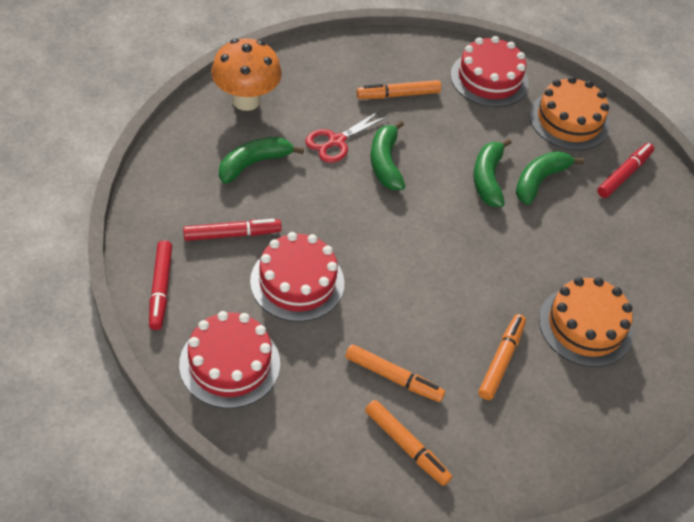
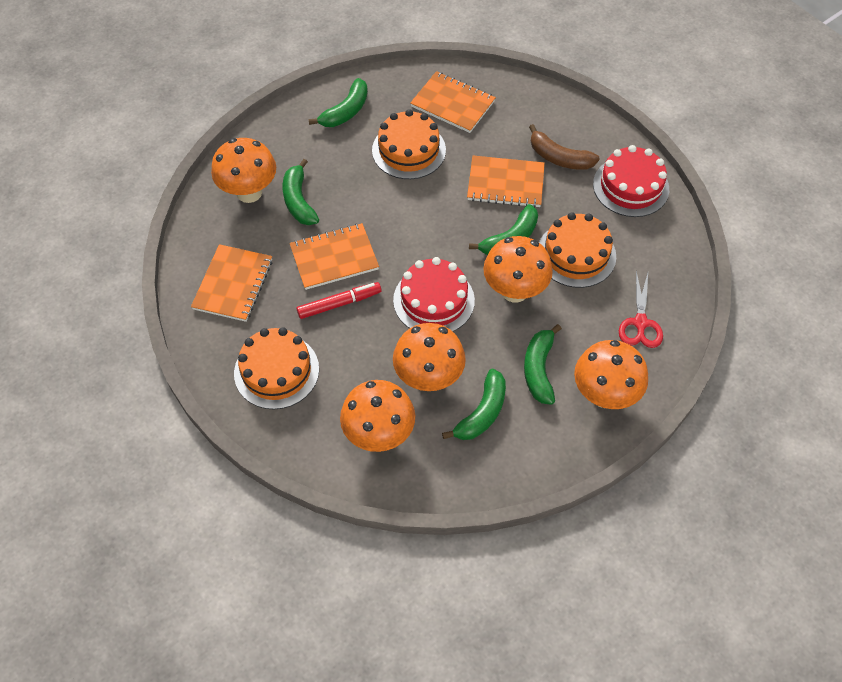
brown banana: none = 0 -> [529,124,600,170] = 1
green banana: [219,137,304,184] [371,120,405,190] [473,138,511,207] [516,151,584,205] = 4 -> [282,159,319,225] [309,78,368,127] [442,369,506,440] [469,204,538,255] [524,324,562,405] = 5
orange cake: [529,76,610,150] [539,277,633,367] = 2 -> [234,327,319,409] [372,109,446,179] [539,212,616,288] = 3
orange marker: [345,344,445,402] [357,80,441,99] [365,400,452,486] [479,314,526,400] = 4 -> none = 0
orange mushroom: [211,38,282,111] = 1 -> [211,138,276,203] [340,380,415,452] [393,323,466,391] [483,236,553,303] [574,340,648,409] = 5
orange notebook: none = 0 -> [191,244,272,322] [290,223,379,290] [410,71,496,133] [467,156,545,207] = 4
red cake: [179,311,280,408] [250,232,344,322] [451,36,529,107] = 3 -> [393,257,475,331] [593,145,669,217] = 2
red marker: [149,240,172,330] [183,219,282,241] [597,143,654,198] = 3 -> [297,282,382,319] = 1

